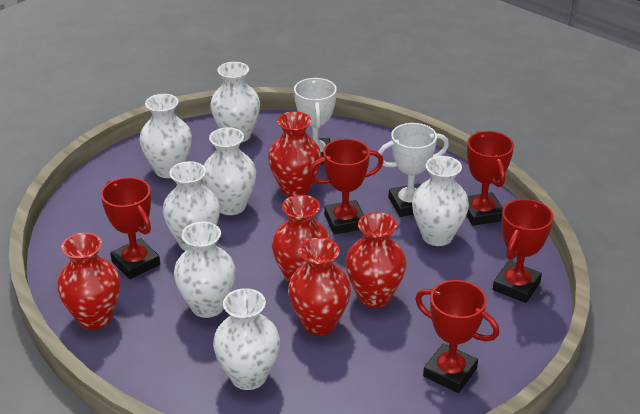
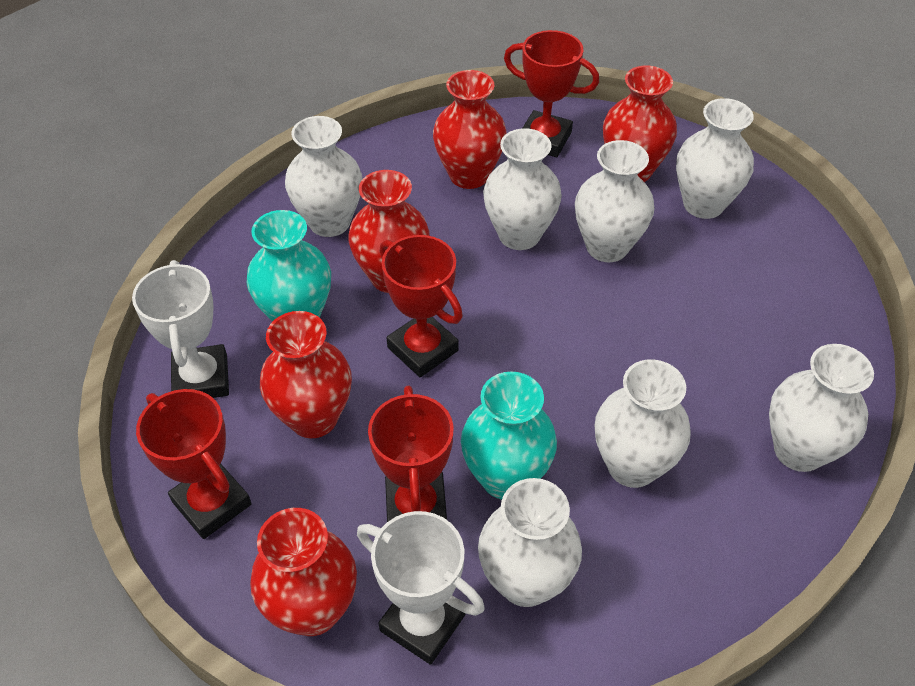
red trophy: [101,177,160,279] [308,139,384,235] [415,280,499,393] [466,131,514,226] [493,199,554,303] = 5 -> [136,389,252,539] [368,386,454,522] [380,235,463,377] [504,30,599,157] = 4
turquoise vase: none = 0 -> [246,210,331,322] [461,371,557,500] = 2

